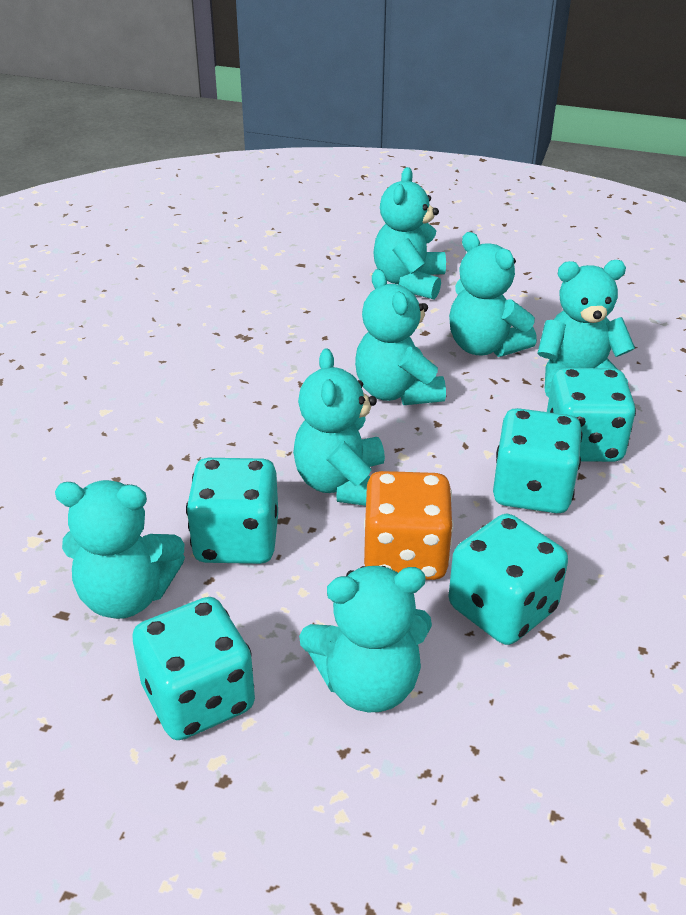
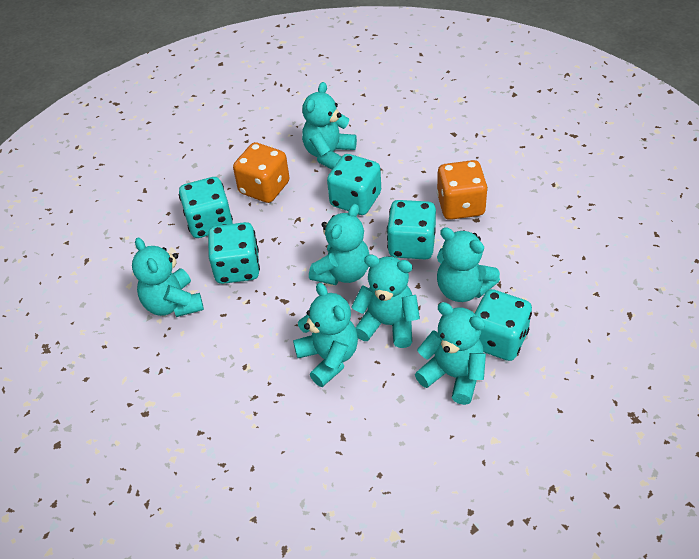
orange dice: [364,471,454,580] = 1 -> [233,142,290,203] [437,160,488,220] = 2

